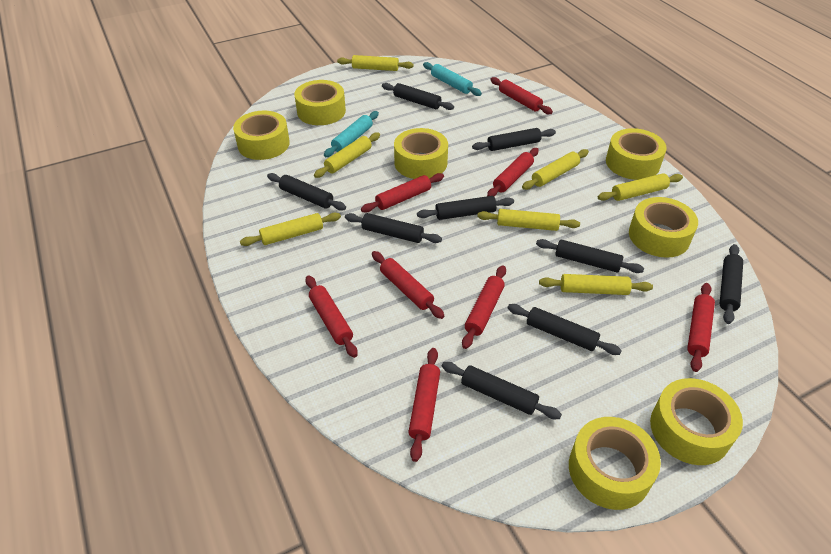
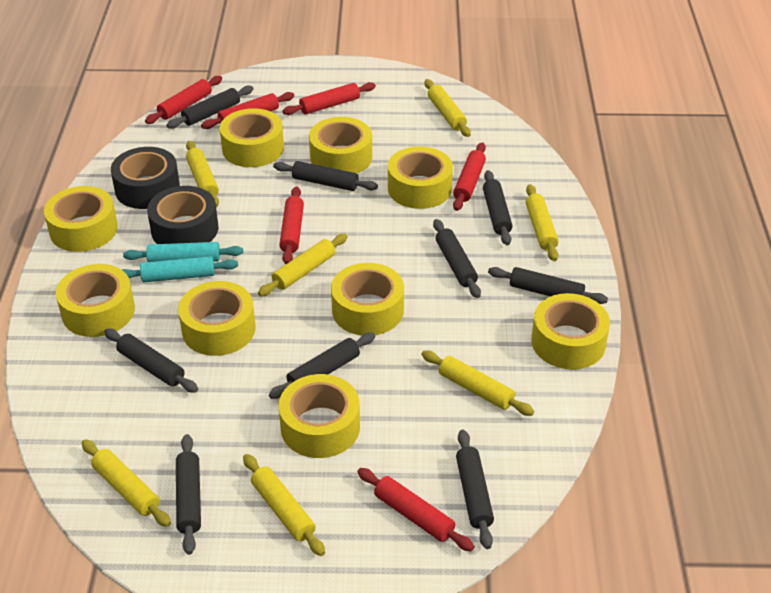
black tape: none = 0 -> [111,147,180,209] [147,186,219,244] = 2
red rolling pin: [305,275,358,358] [361,173,444,213] [372,251,444,319] [408,348,440,462] [462,265,506,349] [487,148,539,197] [490,77,553,114] [687,283,715,372] = 8 -> [145,76,222,124] [201,92,294,129] [279,186,304,264] [283,82,376,115] [357,468,475,551] [453,142,486,211] = 6
yellow tape: [233,111,290,160] [294,80,346,125] [394,128,448,179] [569,417,661,510] [606,128,667,180] [629,197,698,258] [650,378,743,465] = 7 -> [44,186,118,252] [56,264,135,337] [178,281,255,356] [220,108,284,167] [279,374,360,458] [309,117,372,173] [331,263,404,335] [388,146,453,209] [531,293,610,369] = 9

